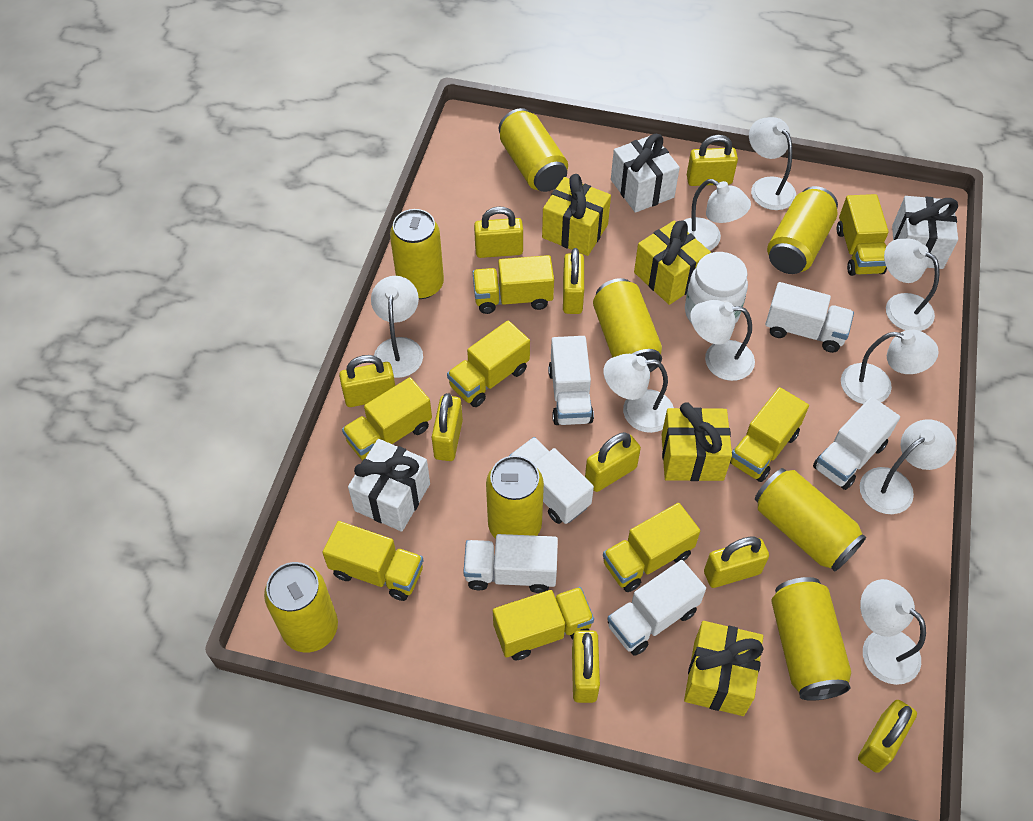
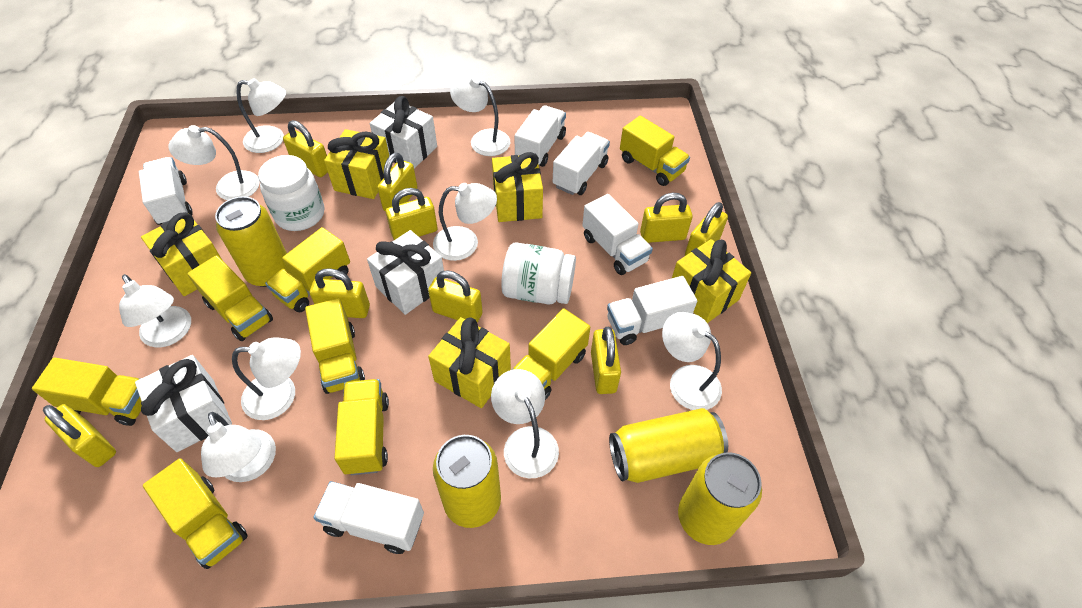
white jar: [685,252,748,324] = 1 -> [258,155,324,231] [501,242,576,304] = 2
yellow can: [264,562,338,652] [390,209,444,299] [486,455,544,539] [499,108,568,192] [593,278,662,372] [755,468,866,572] [767,186,838,274] [771,577,851,701] = 8 -> [215,196,288,287] [433,435,501,528] [609,408,728,483] [678,452,762,545] = 4
yellow gift: [542,174,611,256] [634,220,711,305] [662,402,732,481] [684,621,763,716] = 4 -> [141,212,223,296] [324,129,392,199] [428,317,511,408] [492,152,543,222] [672,239,751,323] = 5

